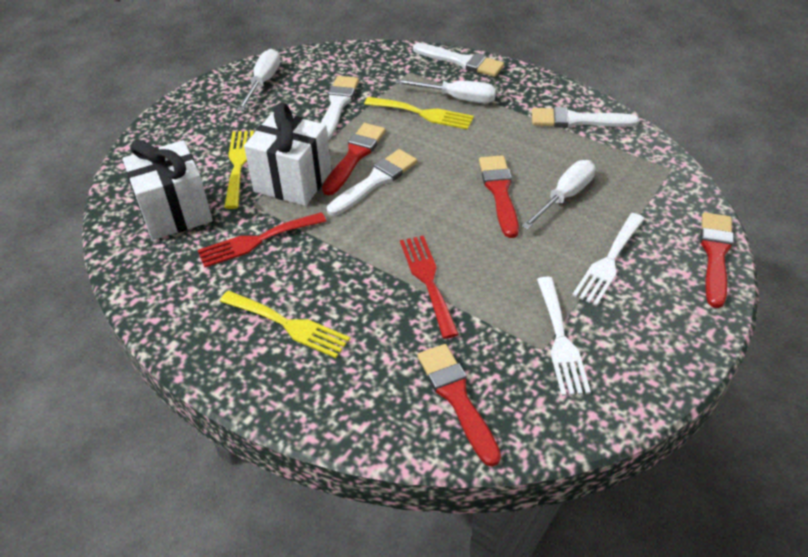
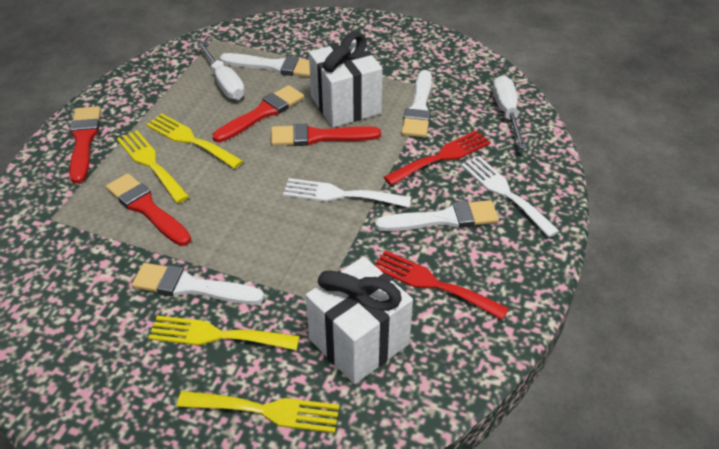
white screwdriver: [237,49,280,111] [395,79,496,103] [522,160,596,230] = 3 -> [197,41,245,100] [493,75,527,149] = 2
yellow fork: [220,291,350,358] [224,130,254,209] [364,97,474,130] = 3 -> [117,130,189,203] [146,114,243,169] [148,316,300,350] [177,391,340,433] = 4

